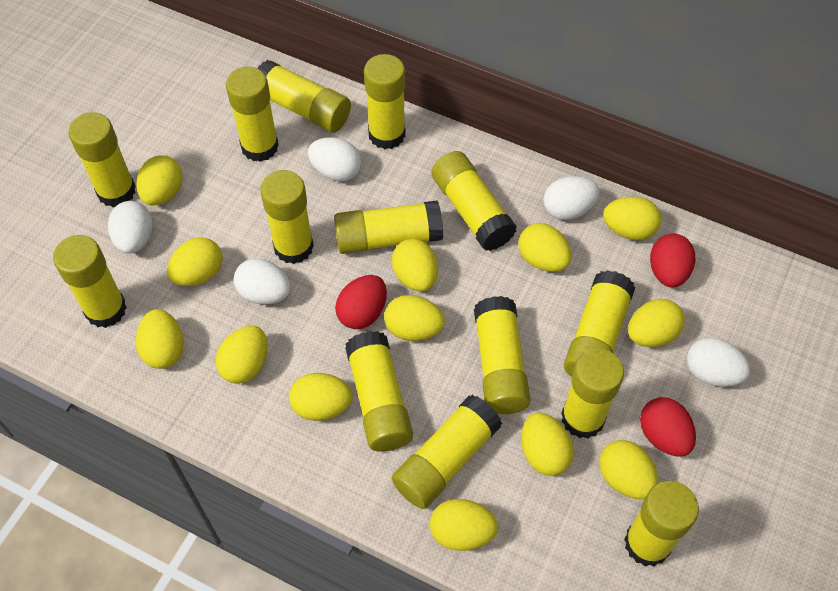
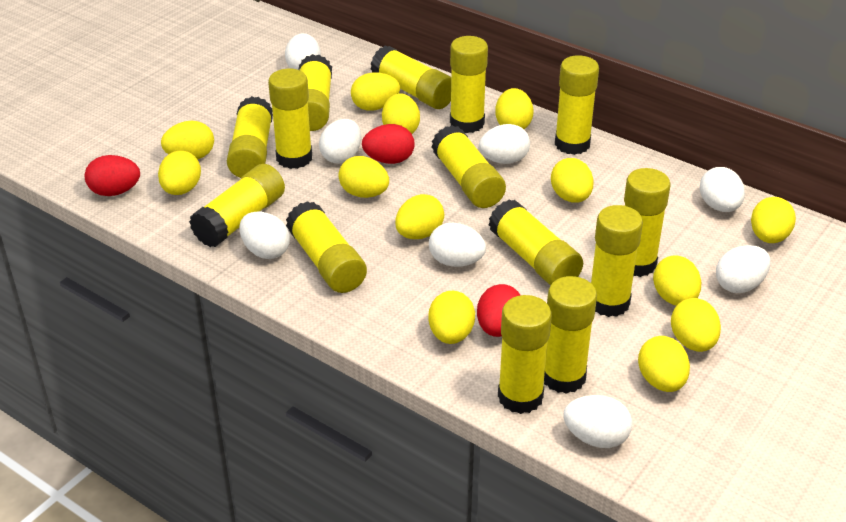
white egg: [108,201,153,254] [233,259,291,305] [308,137,362,182] [543,176,600,220] [687,337,750,387] = 5 -> [239,212,290,259] [285,33,321,70] [319,119,361,164] [429,223,486,267] [479,124,530,164] [563,395,632,448] [700,167,745,212] [716,245,771,293] = 8

